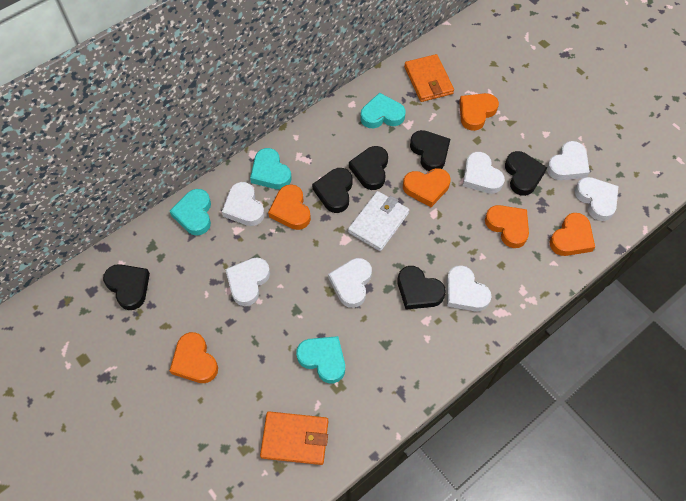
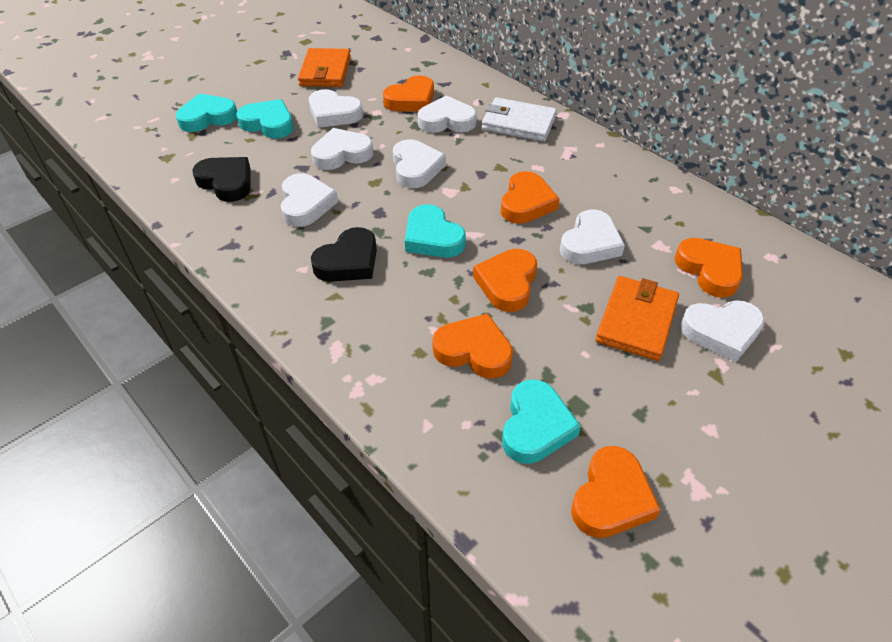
black heart: [103,264,150,310] [312,168,353,213] [349,146,388,190] [398,266,446,310] [410,130,450,171] [505,151,547,196] = 6 -> [192,157,250,202] [311,227,377,282] = 2

